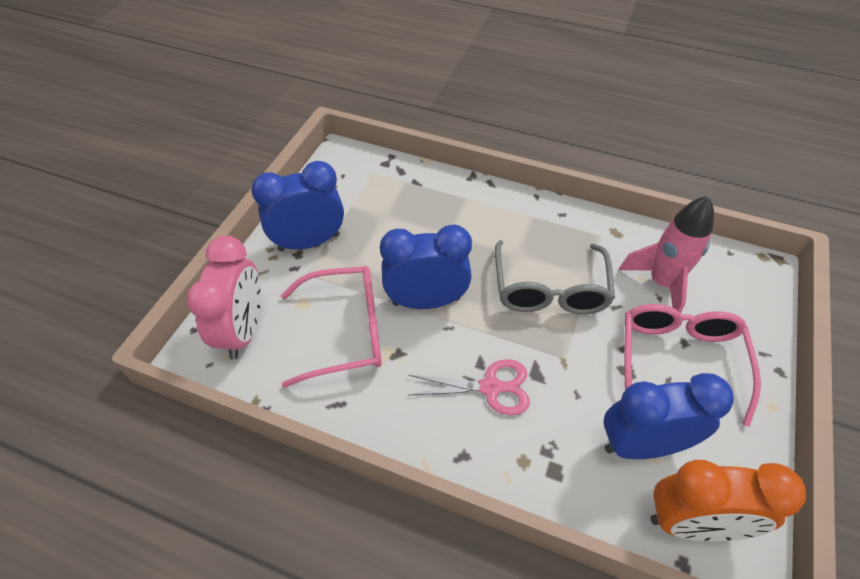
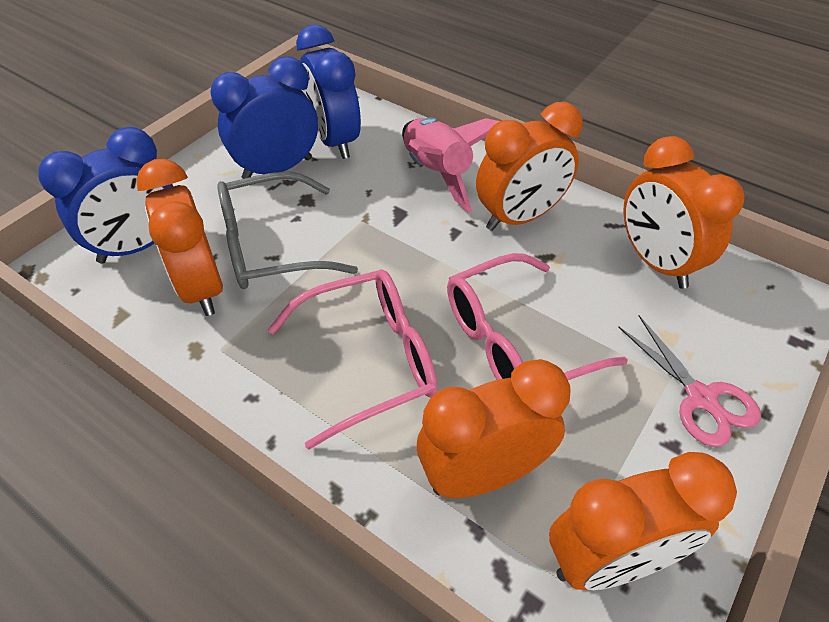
orange clock: [650,460,806,541] = 1 -> [136,159,223,316] [417,359,571,498] [476,102,583,231] [549,452,737,590] [623,136,744,289] = 5
pink clock: [187,236,261,360] = 1 -> none = 0

